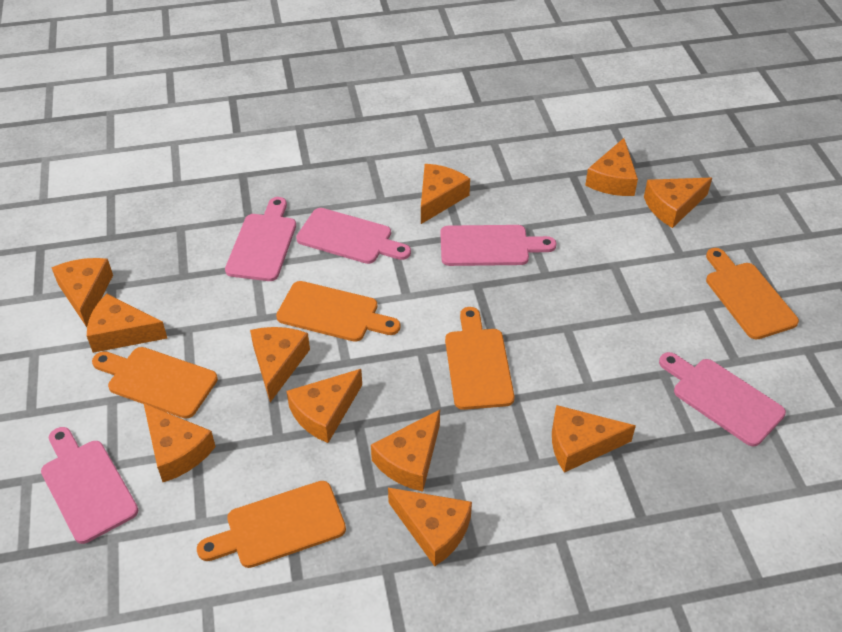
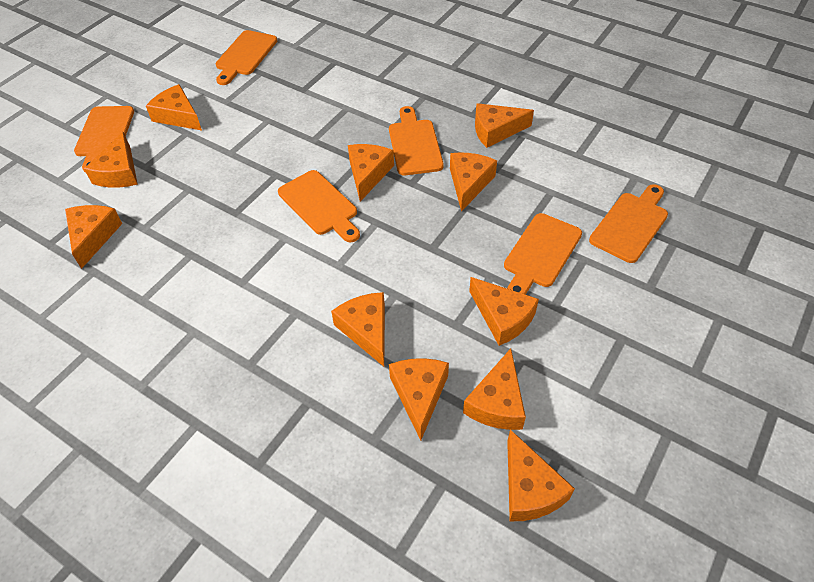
orange cutting board: [92,347,218,419] [197,481,346,568] [276,281,400,342] [445,307,514,410] [706,248,799,340] = 5 -> [74,106,134,173] [216,30,277,85] [278,170,360,242] [389,106,444,175] [504,213,582,295] [589,184,668,263] = 6
pink cutting board: [41,427,138,544] [225,197,296,281] [296,208,411,264] [440,225,556,266] [659,352,786,447] = 5 -> none = 0

